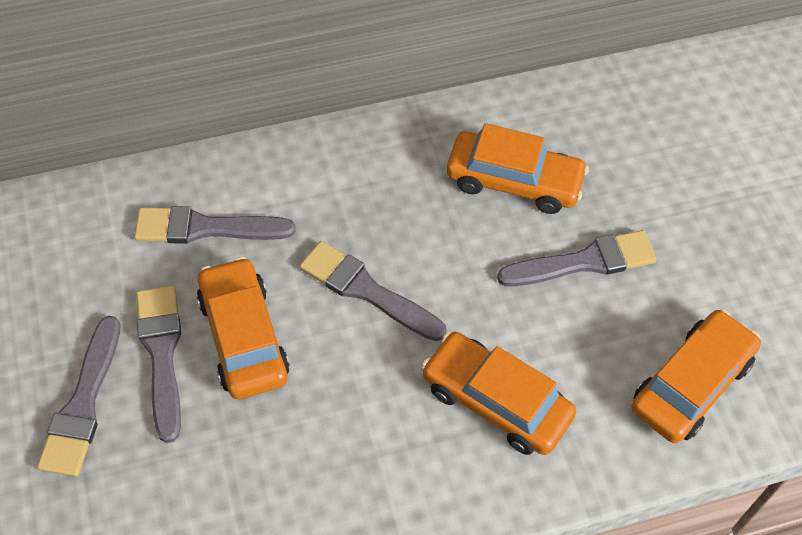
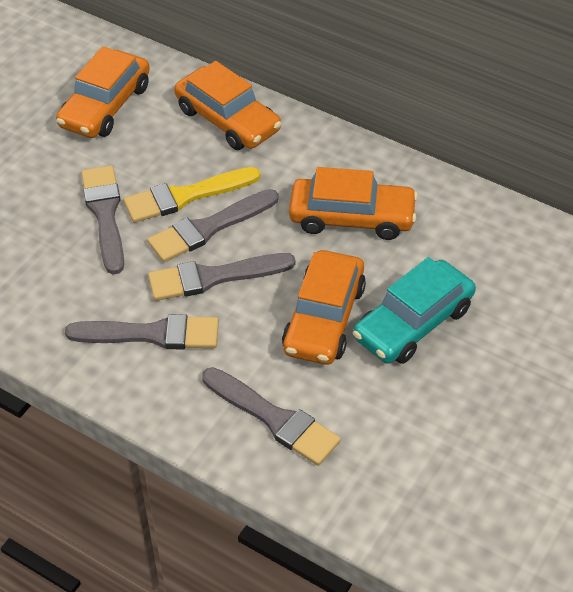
turquoise car: none = 0 -> [353,257,476,364] = 1
yellow brush: none = 0 -> [123,167,260,223] = 1

